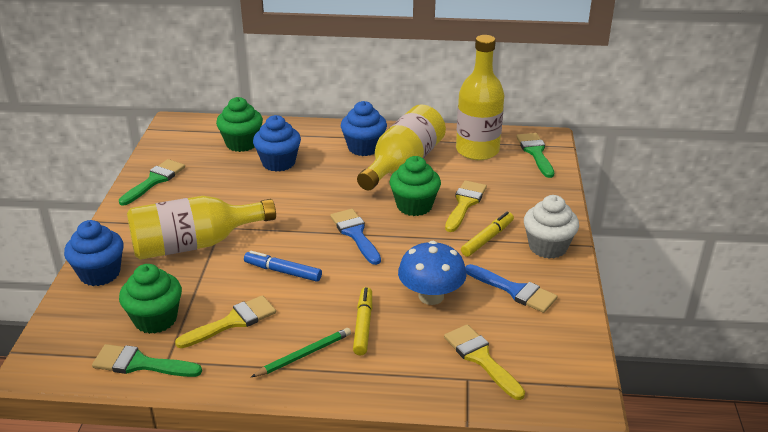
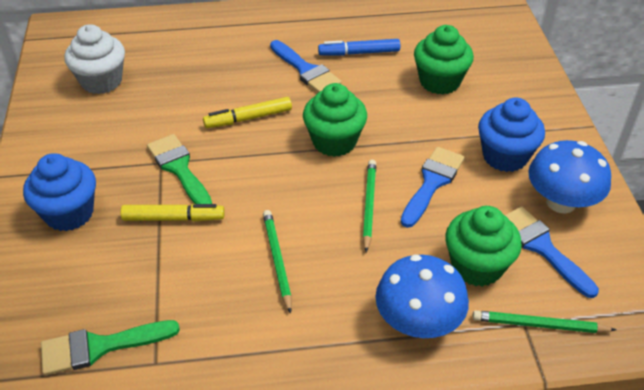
blue brush: [330,209,381,265] [465,264,557,313] = 2 -> [270,40,342,93] [401,147,465,228] [505,207,599,298] = 3
blue cupcake: [64,220,124,286] [253,115,301,172] [341,101,387,156] = 3 -> [23,153,96,231] [478,97,545,172] = 2
blue mushroom: [398,241,467,305] = 1 -> [375,254,469,338] [528,140,611,213] = 2
green brush: [92,344,202,377] [119,159,185,206] [516,133,554,178] = 3 -> [41,320,180,376] [147,134,212,204] = 2
green pencil: [251,328,351,377] = 1 -> [263,210,292,314] [363,160,376,253] [473,310,616,333] = 3
yellow bottle: [127,196,276,260] [357,105,446,191] [456,35,504,160] = 3 -> none = 0
yellow brush: [175,295,276,348] [444,324,525,400] [445,180,487,232] = 3 -> none = 0

